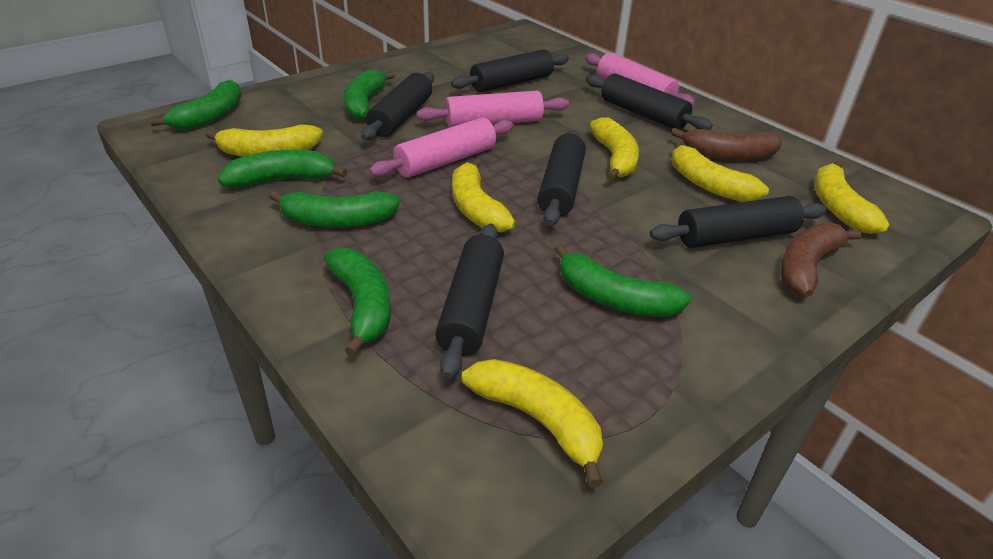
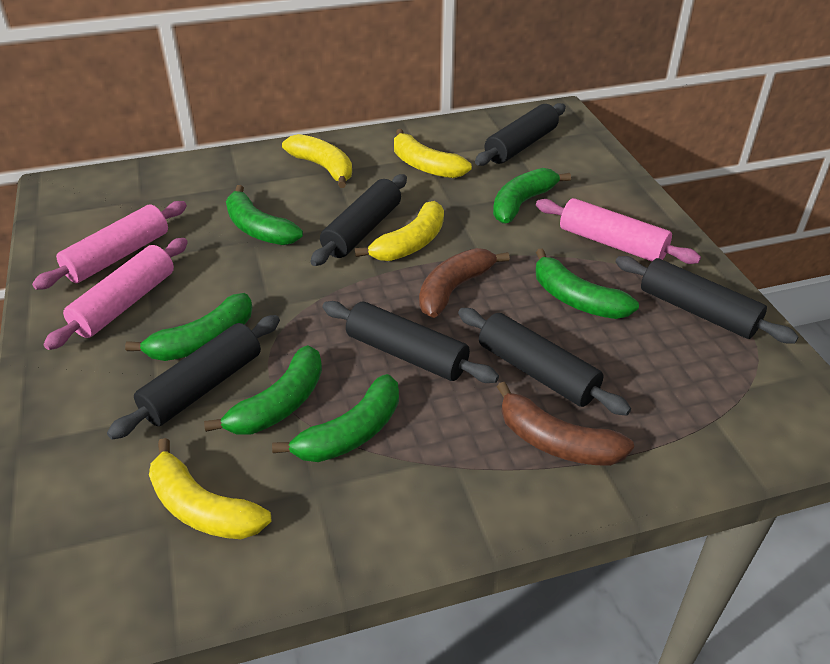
yellow banana: [205,124,323,157] [452,158,515,233] [462,359,603,488] [590,117,639,181] [672,141,769,202] [814,161,890,234] = 6 -> [149,438,272,539] [282,134,352,188] [355,201,444,261] [394,129,472,178] = 4

